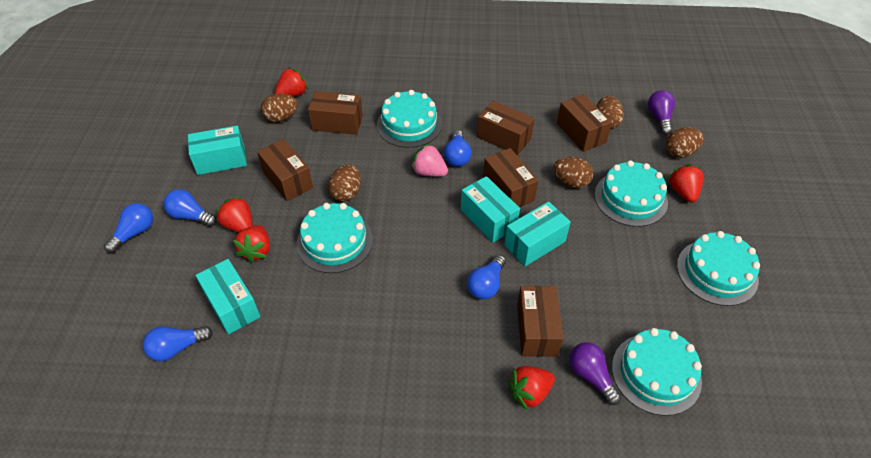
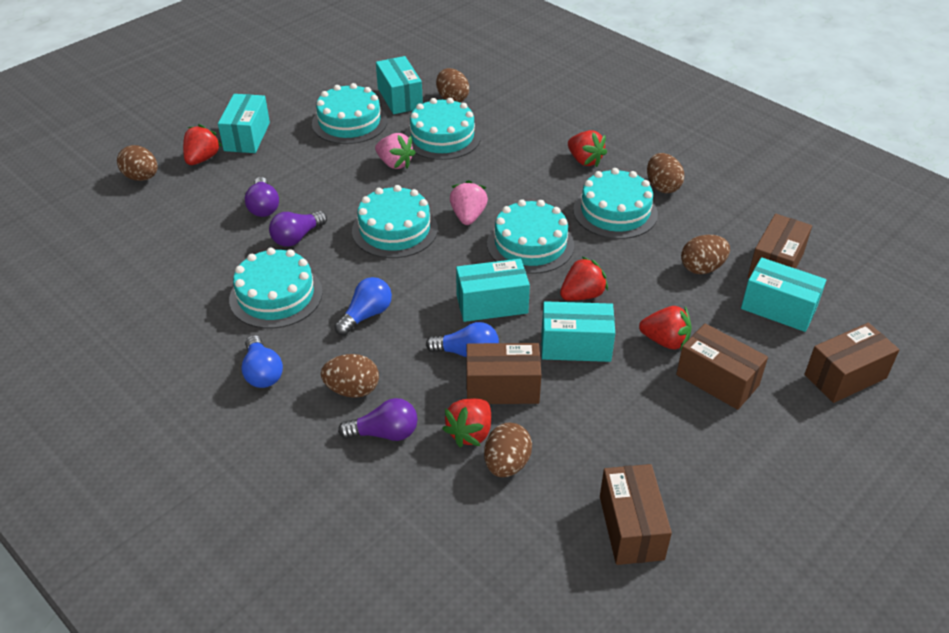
blue light bulb: [104,203,153,253] [143,326,213,362] [164,189,217,227] [444,130,472,167] [467,254,506,299] = 5 -> [241,335,283,388] [334,277,392,336] [426,322,499,357] = 3
brown box: [257,139,313,201] [308,91,363,135] [477,101,534,155] [483,148,538,207] [517,286,563,357] [557,94,612,152] = 6 -> [466,343,541,404] [600,464,672,565] [676,323,768,410] [748,214,812,278] [804,323,899,403] = 5
brown egg: [261,94,298,122] [328,164,361,201] [553,157,593,188] [596,96,624,129] [666,127,704,158] = 5 -> [117,145,158,181] [321,354,379,398] [436,68,469,102] [484,423,532,477] [647,153,684,193] [681,235,730,274] = 6
pink strawberry: [411,143,448,177] = 1 -> [375,133,416,169] [450,180,488,225] = 2
purple light bulb: [569,342,621,405] [648,90,675,135] = 2 -> [245,177,279,217] [269,211,327,247] [338,398,418,441] = 3
turquoise box: [188,126,247,175] [196,259,260,335] [461,176,520,243] [504,202,571,266] = 4 -> [218,94,270,153] [376,56,423,114] [456,259,530,322] [541,301,615,362] [741,257,826,332] = 5
turquoise cake: [297,203,373,273] [377,90,442,148] [595,160,668,227] [612,328,702,416] [677,231,760,306] = 5 -> [229,248,323,329] [312,83,387,144] [352,185,438,258] [405,98,481,160] [487,199,574,274] [573,168,658,239] = 6

